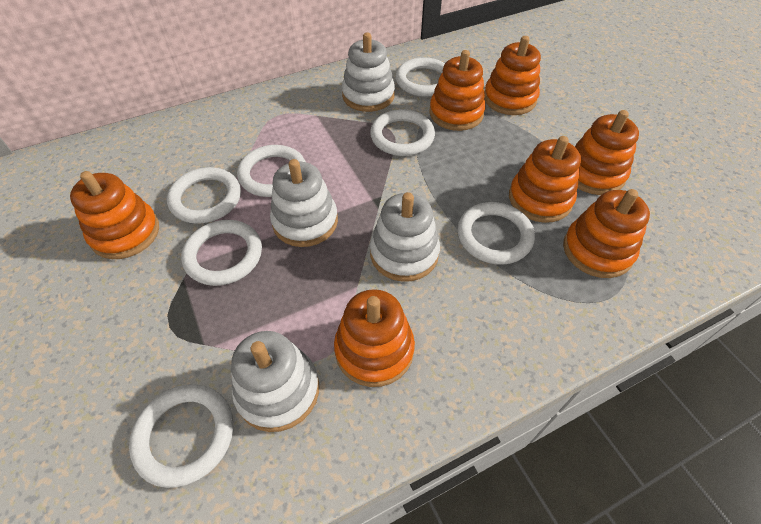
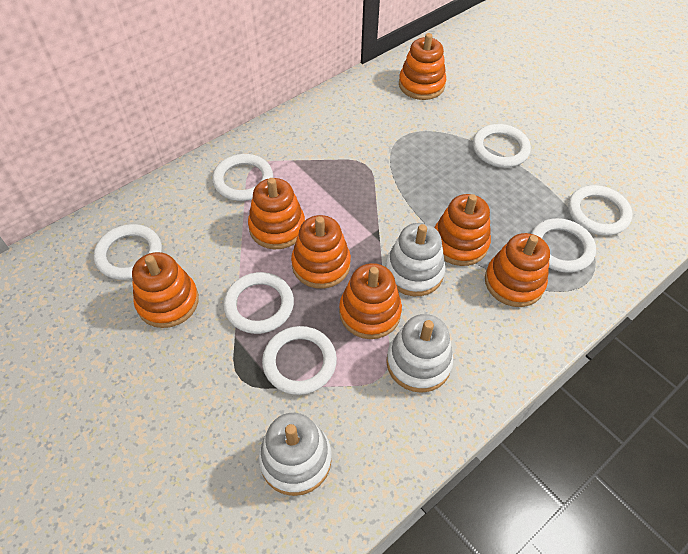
white stacking toy: [231,331,319,432] [270,159,338,247] [342,32,395,112] [370,192,440,282] = 4 -> [259,413,332,496] [385,223,445,296] [386,314,453,393] = 3

